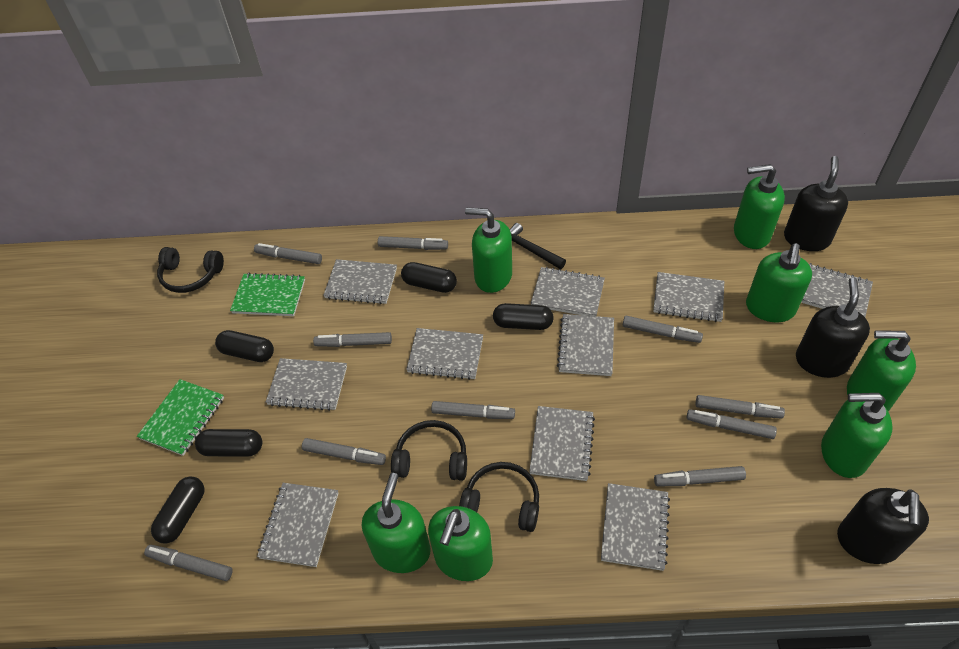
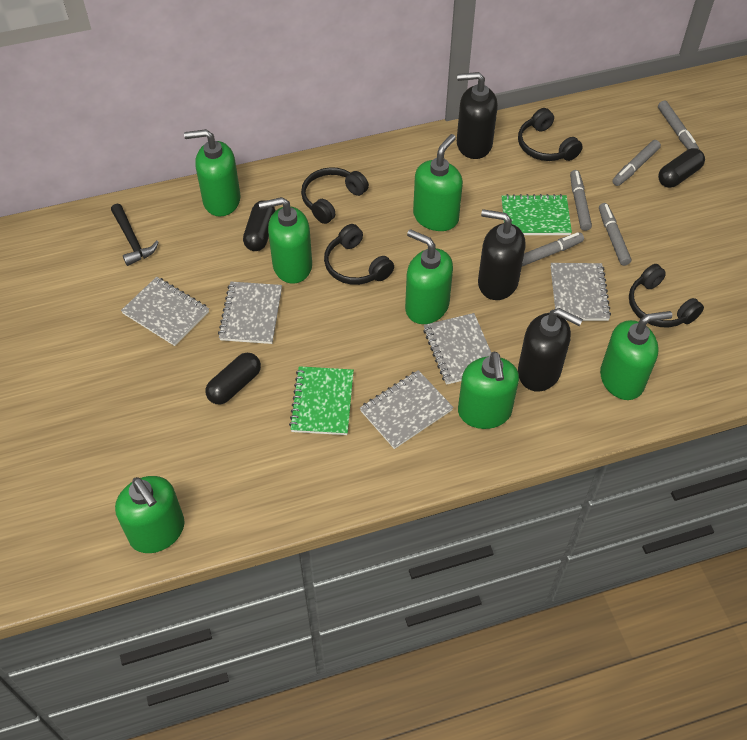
black capsule: [151,476,205,543] [195,429,262,457] [215,330,274,362] [401,262,457,293] [493,303,554,330] = 5 -> [205,353,261,405] [243,200,276,251] [658,148,705,188] = 3
black headphones: [157,247,224,293] [391,420,467,481] [459,462,539,532] = 3 -> [301,167,369,224] [324,224,394,285] [518,108,583,161] [629,264,704,327] = 4
grey marker: [144,545,233,581] [254,243,322,264] [302,438,386,465] [313,332,392,347] [378,236,448,250] [431,401,515,419] [623,316,703,343] [654,466,746,486] [686,409,777,439] [696,395,785,419] = 10 -> [522,232,584,266] [570,170,592,231] [599,203,631,266] [612,140,661,186] [658,101,699,149] = 5
grey notebook: [257,483,338,567] [266,358,347,411] [323,259,397,304] [406,328,483,380] [529,406,595,481] [531,267,605,316] [557,314,614,376] [601,483,670,571] [653,272,724,322] [801,263,873,317] = 10 -> [121,277,209,346] [218,282,282,344] [360,370,454,449] [423,313,491,385] [551,263,611,321] = 5

